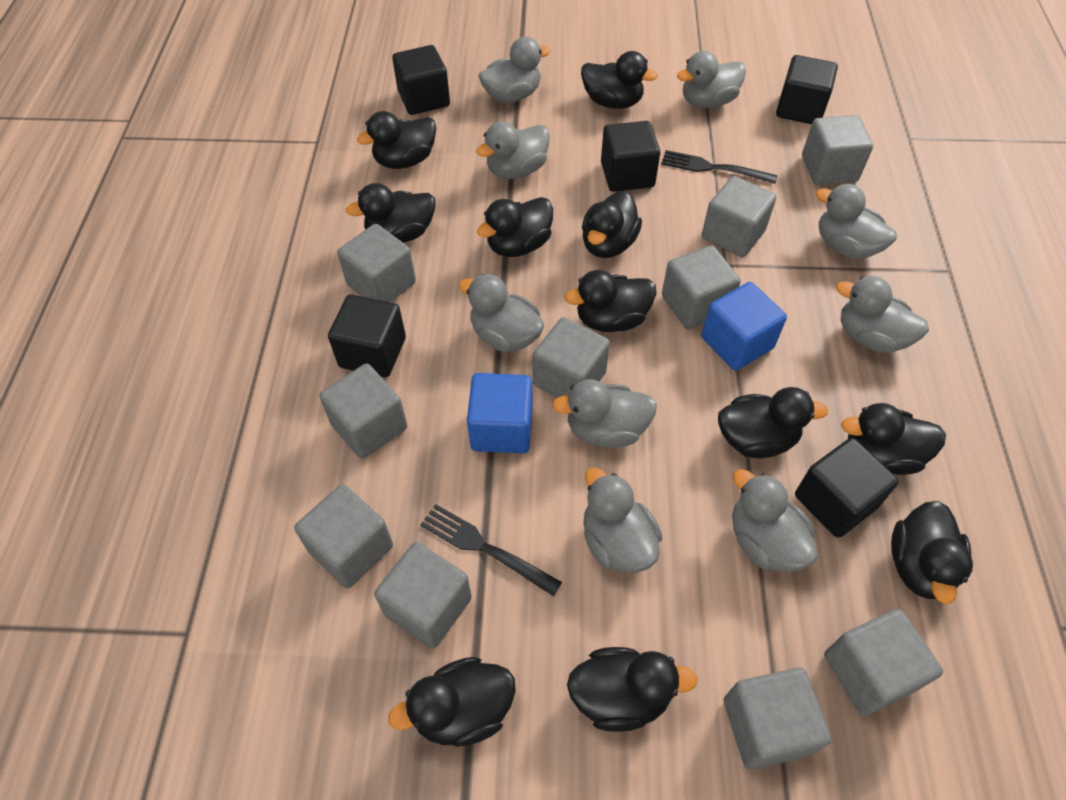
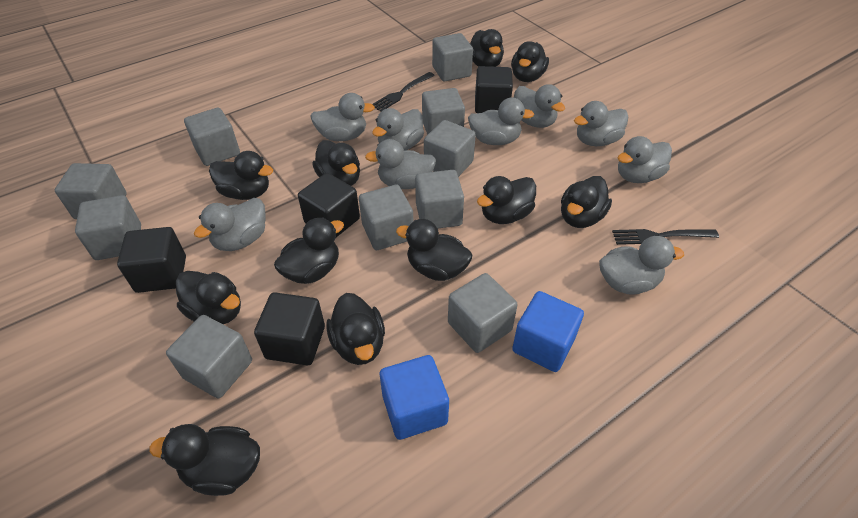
black cube: [328,295,406,377] [392,45,450,115] [601,121,660,192] [776,55,838,124] [795,438,899,538] = 5 -> [117,227,186,293] [254,292,325,366] [298,173,360,237] [475,66,513,113] = 4

